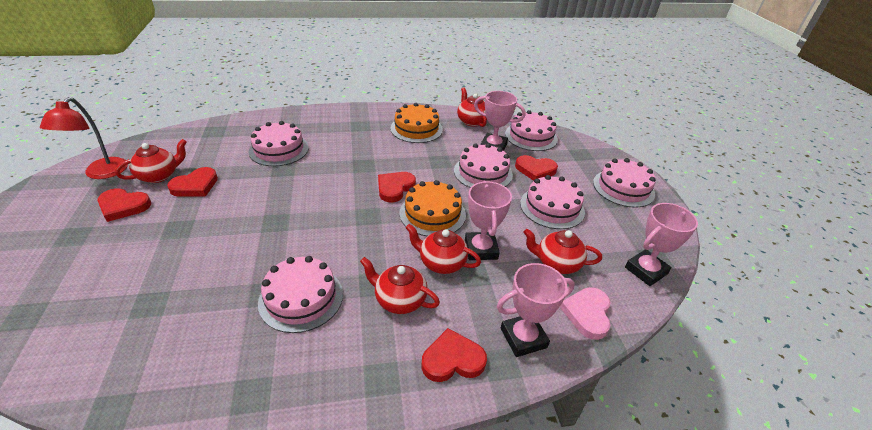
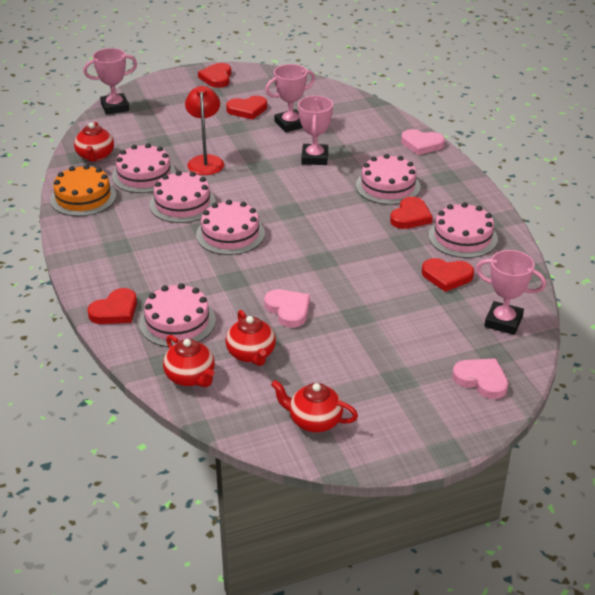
orange cake: [390,103,443,143] [399,180,466,236] = 2 -> [50,165,116,216] = 1
pink heart: [560,287,611,340] = 1 -> [264,289,310,328] [401,129,445,155] [452,358,508,399] = 3
red teapot: [115,139,187,183] [360,257,440,314] [405,224,481,274] [457,87,487,127] [523,229,602,274] = 5 -> [74,122,114,162] [163,335,215,387] [225,310,276,366] [271,380,358,432] = 4

